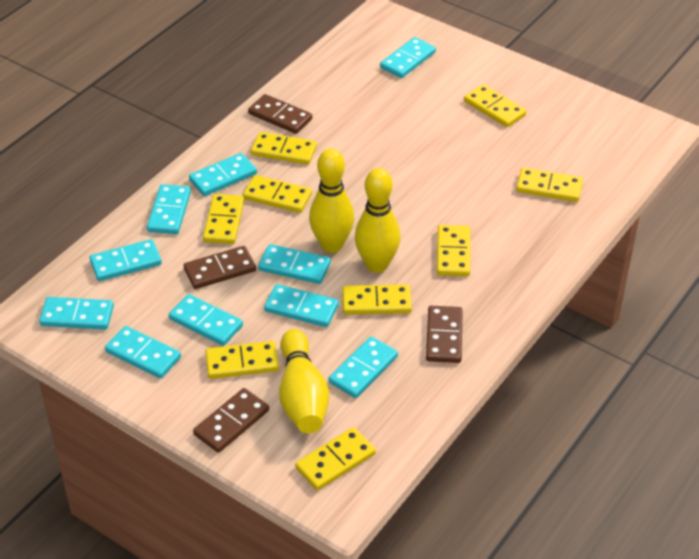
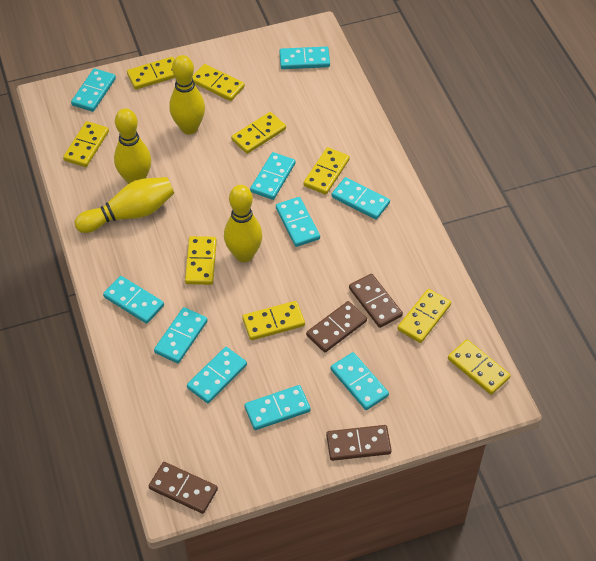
yellow bowling pin: [279,329,329,433] [309,148,354,253] [355,168,401,273] = 3 -> [75,177,174,233] [114,108,151,184] [169,55,205,134] [224,185,262,262] = 4

